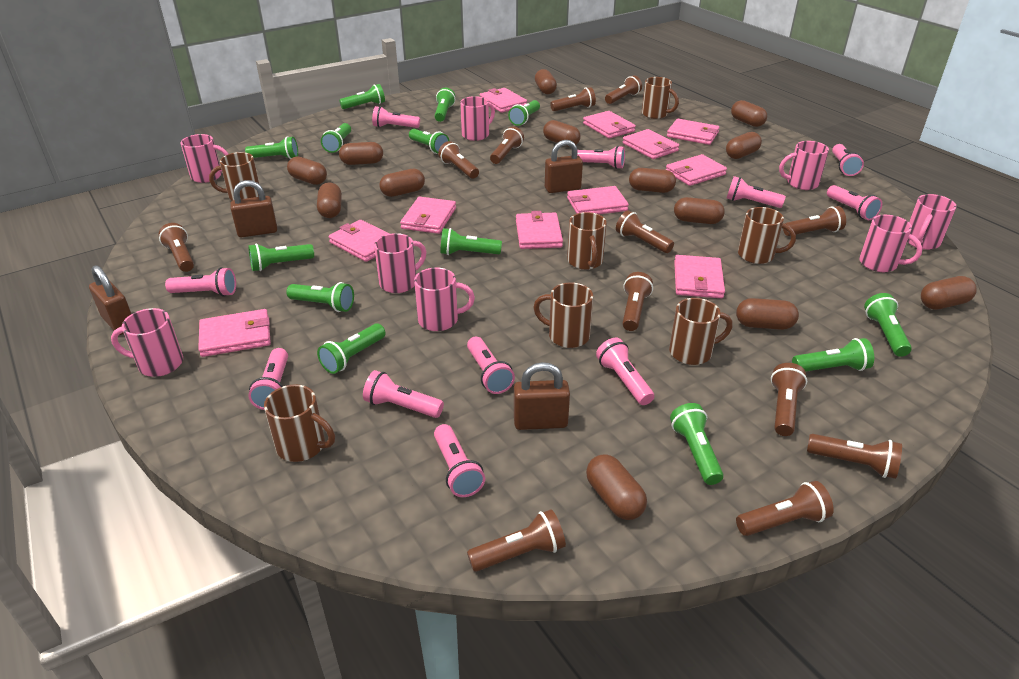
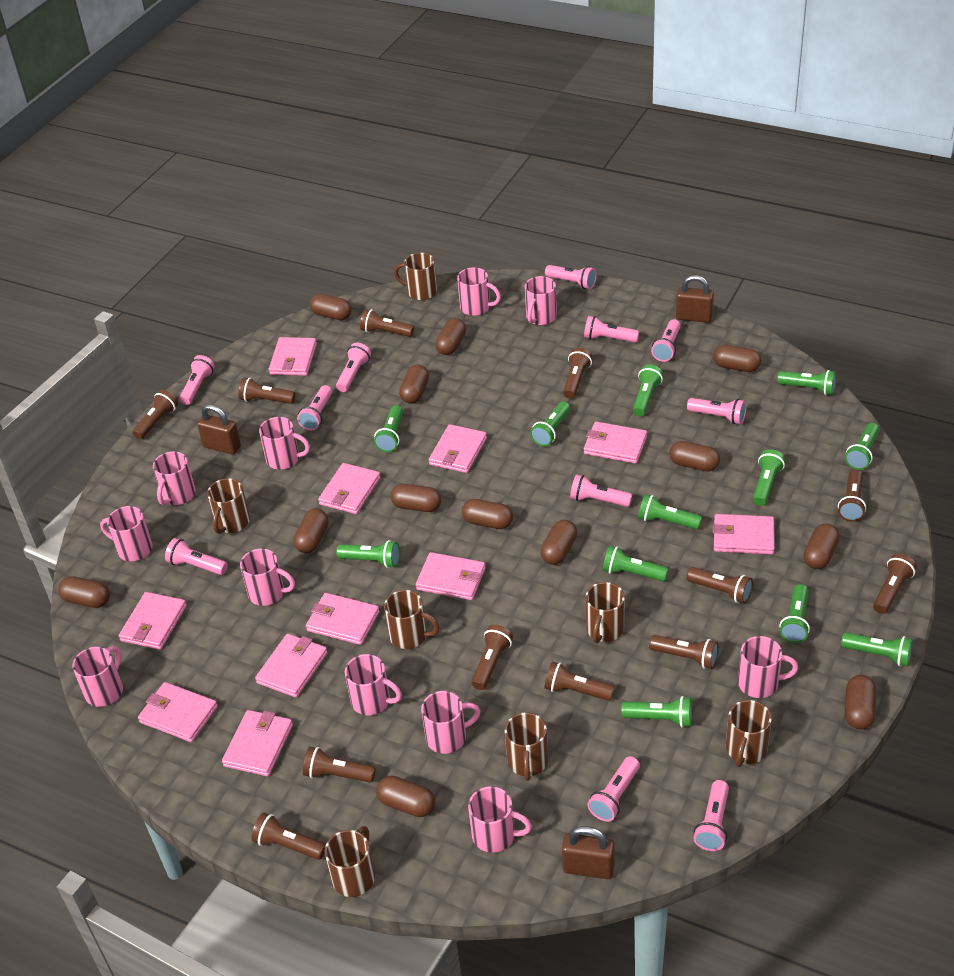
brown padlock: [89,265,131,335] [230,180,277,237] [514,362,570,430] [545,140,583,193] = 4 -> [197,405,241,454] [562,826,615,879] [676,275,714,323] = 3
green flashlight: [245,136,298,159] [248,243,314,271] [286,282,354,312] [317,323,385,374] [321,123,351,153] [339,84,385,109] [409,129,449,154] [434,88,455,122] [441,228,502,255] [508,100,540,126] [670,403,724,485] [792,338,874,371] [864,293,912,357] = 13 -> [336,540,400,568] [374,405,403,452] [530,401,570,446] [603,546,668,581] [621,696,692,728] [633,364,663,416] [638,494,702,529] [753,449,785,506] [777,370,836,395] [780,584,810,643] [841,632,913,667] [845,423,879,470] = 12
pink mug: [111,308,183,377] [181,134,229,183] [374,233,426,293] [414,267,475,331] [460,96,495,141] [779,141,829,190] [859,215,922,272] [907,194,957,250] = 8 -> [72,646,123,707] [100,506,153,561] [153,451,196,505] [240,548,295,606] [259,417,310,470] [345,654,402,715] [421,691,480,754] [457,267,501,316] [468,786,532,853] [525,276,557,325] [738,636,798,698] = 11

